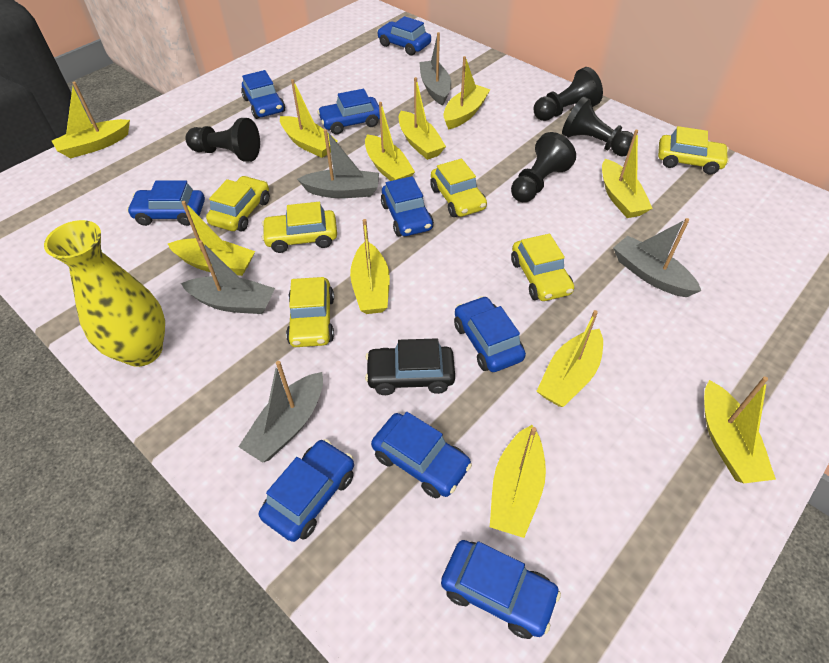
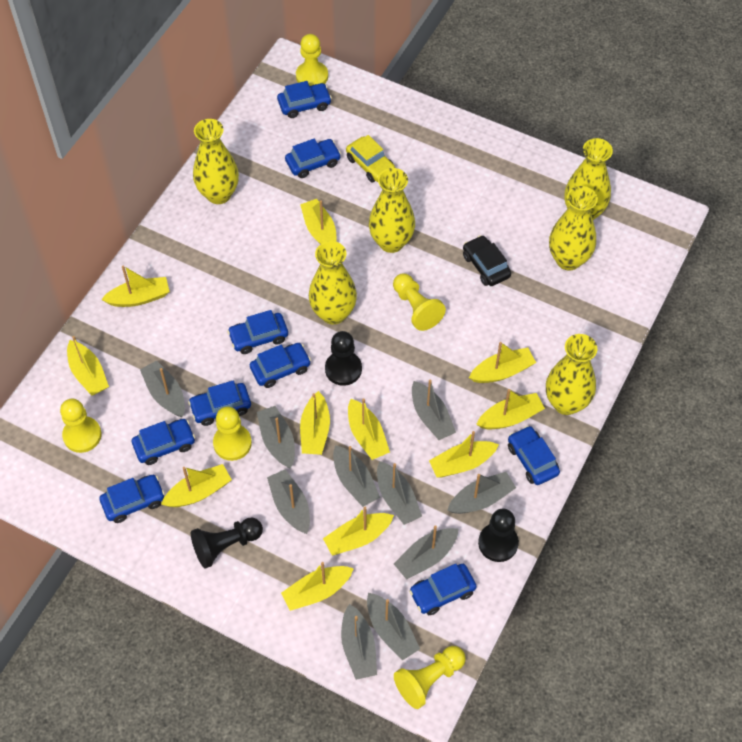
black pawn: [186,118,260,162] [511,132,576,202] [533,67,603,121] [562,96,633,156] = 4 -> [191,518,263,569] [325,331,362,386] [478,509,519,562] = 3
grey boat: [181,240,275,314] [238,361,323,463] [297,129,379,198] [419,32,451,105] [613,218,701,297] = 5 -> [140,360,185,417] [257,406,295,468] [267,469,310,534] [333,445,380,507] [341,604,377,680] [367,593,420,661] [377,461,422,525] [394,525,458,580] [412,380,456,440] [447,472,516,514] = 10
yellow car: [206,176,270,232] [262,202,337,253] [286,277,334,347] [430,159,487,217] [511,234,574,301] [658,126,729,174] = 6 -> [346,135,395,182] = 1
yellow pawn: none = 0 -> [60,399,102,453] [213,406,252,461] [296,34,328,86] [393,273,446,331] [394,646,466,709] = 5
yellow vase: [44,220,165,367] = 1 -> [193,119,239,204] [309,241,357,325] [369,168,415,253] [546,334,597,415] [549,186,598,271] [565,138,613,220] = 6

